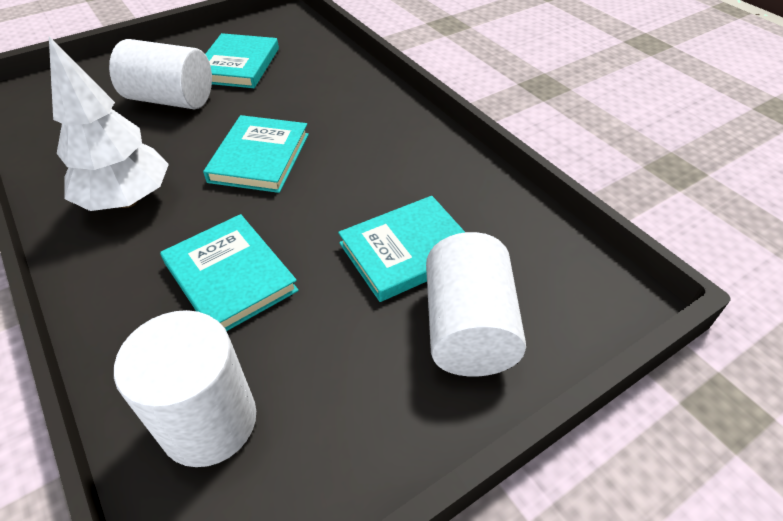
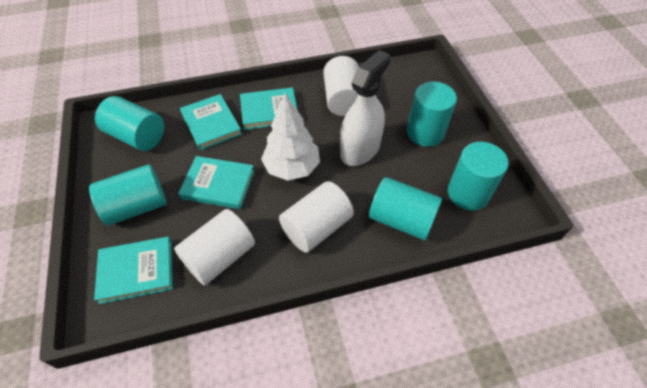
turquoise cylinder: none = 0 -> [89,164,166,226] [95,96,164,151] [369,177,442,240] [407,82,457,147] [448,142,509,211] = 5
white spray bottle: none = 0 -> [340,50,391,166] = 1

